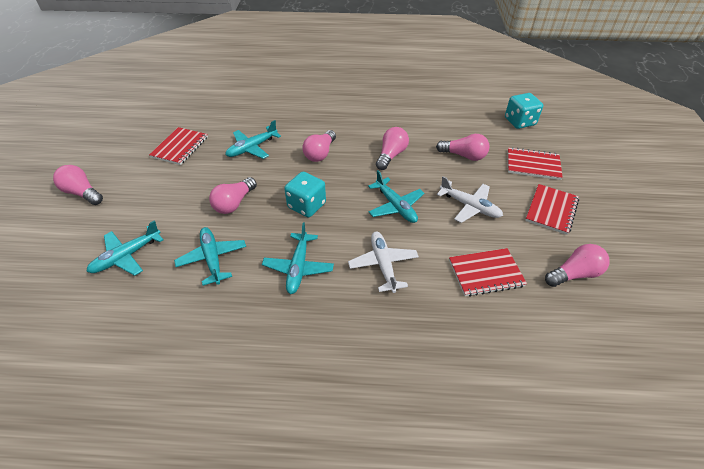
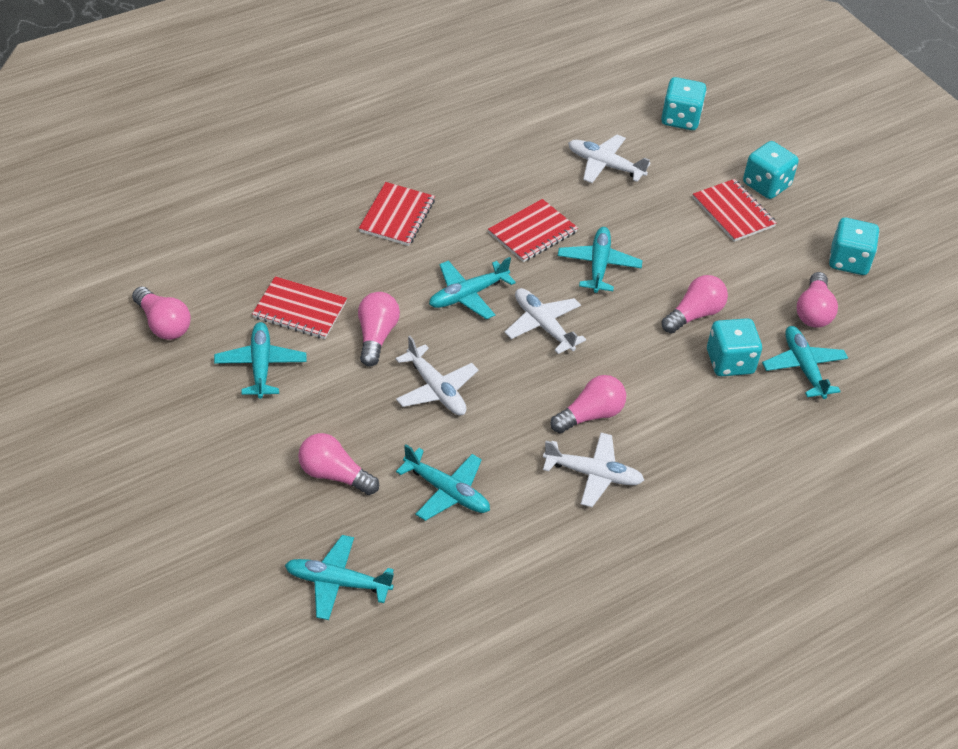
turquoise dice: [284,172,326,218] [505,93,543,129] = 2 -> [661,77,707,130] [707,318,762,376] [743,141,799,199] [829,218,879,275] = 4
turquoise plane: [86,221,164,276] [174,227,246,286] [225,120,281,159] [262,222,334,294] [368,170,425,223] = 5 -> [214,322,307,399] [285,535,394,620] [396,444,490,521] [429,257,516,319] [558,227,643,293] [762,326,848,399] = 6
white plane: [348,232,419,293] [437,176,503,223] = 2 -> [395,336,478,415] [505,288,586,354] [543,433,644,507] [568,134,651,183] = 4

